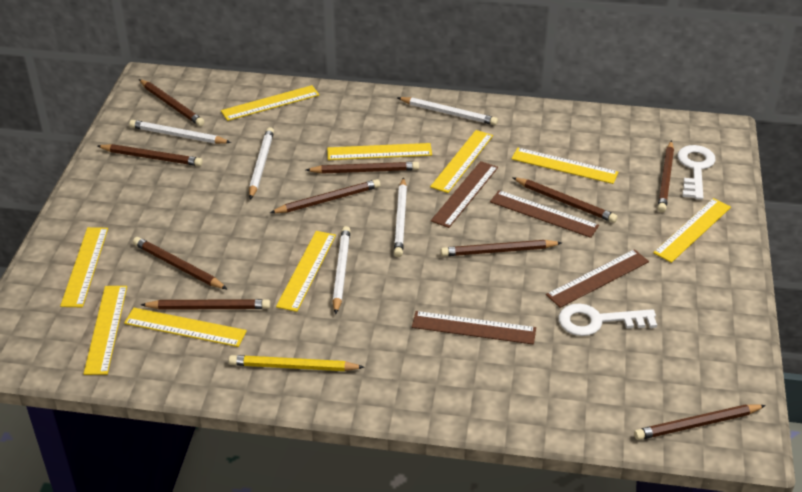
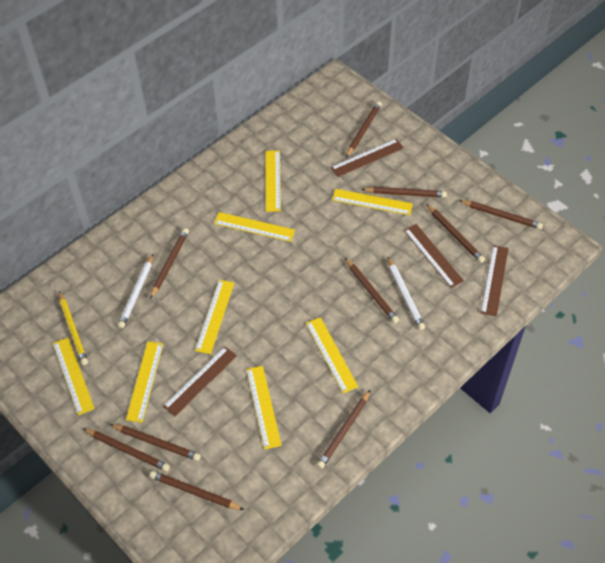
white key: [559,303,657,336] [677,145,716,200] = 2 -> none = 0
white pencil: [129,120,231,144] [249,127,274,199] [333,226,351,315] [394,177,407,257] [397,97,498,125] = 5 -> [118,254,153,328] [388,257,425,330] = 2
yellow ruler: [60,227,108,307] [84,286,127,375] [124,308,247,347] [221,85,319,121] [276,231,336,312] [327,143,432,160] [430,130,493,193] [511,148,618,184] [653,198,731,263] = 9 -> [53,337,95,415] [126,342,163,422] [195,280,234,354] [214,212,295,242] [246,366,282,449] [266,150,281,212] [306,317,358,393] [332,189,413,215] = 8

